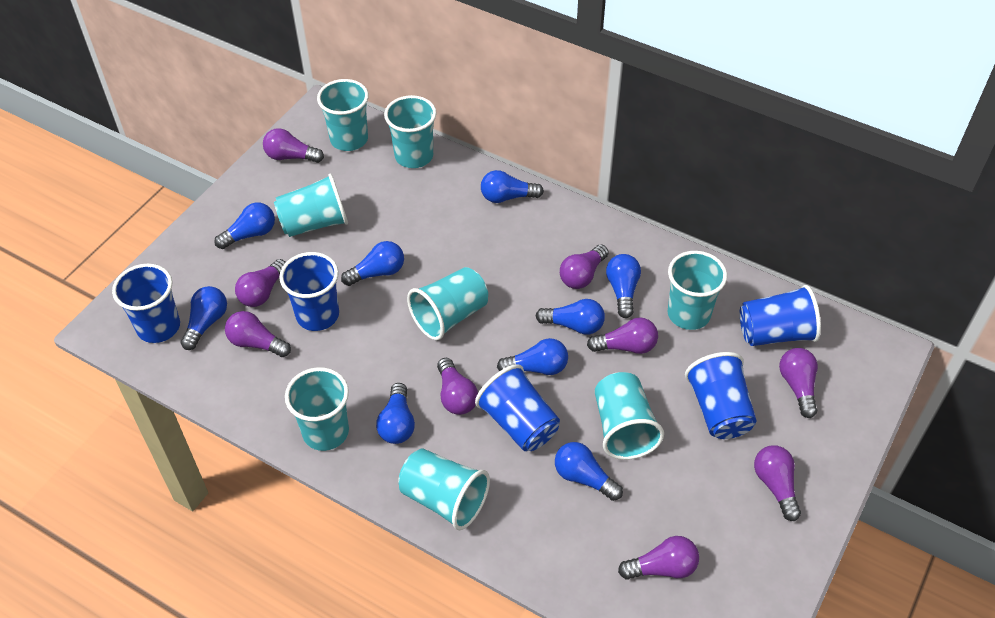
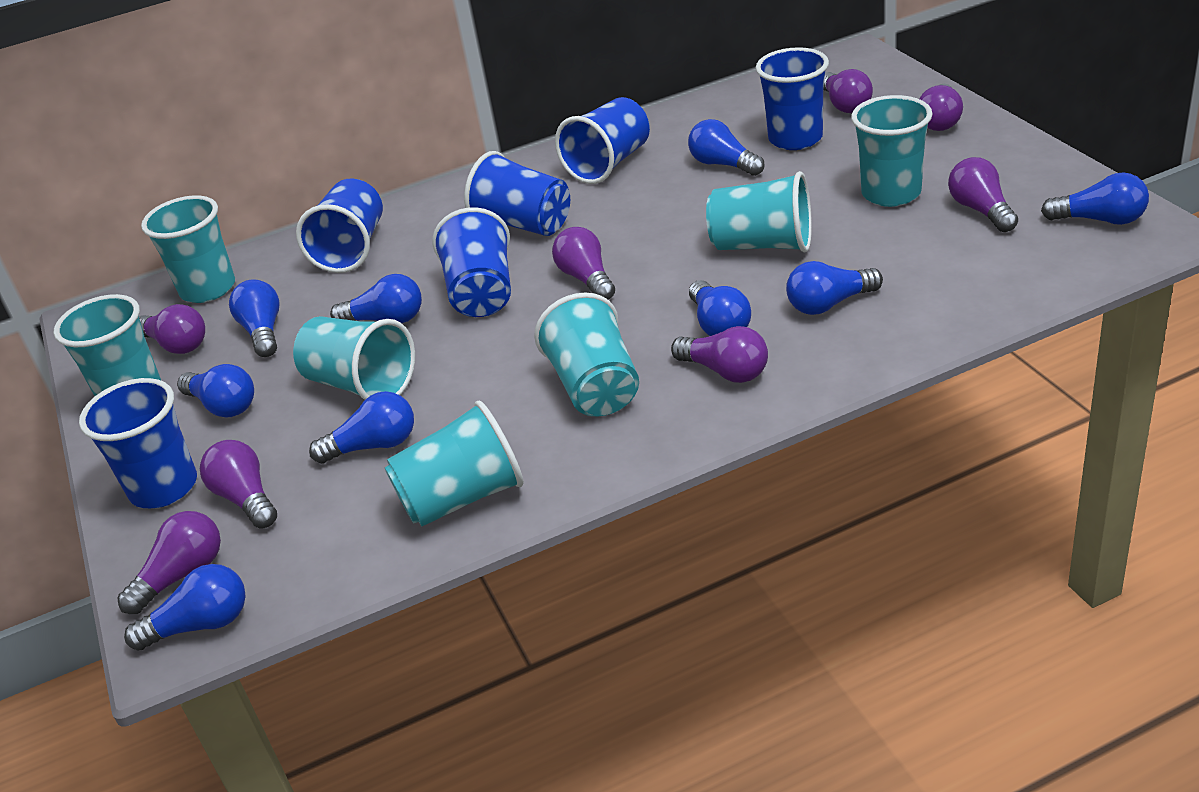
blue cup: [112,264,180,343] [279,252,339,331] [475,364,560,451] [685,352,756,439] [739,285,821,346] = 5 -> [79,378,197,508] [296,178,383,273] [432,207,511,317] [464,151,570,236] [555,97,650,184] [756,47,829,150] = 6
purple light bulb: [225,311,291,357] [235,259,286,307] [263,128,324,163] [437,357,478,415] [560,244,609,289] [587,317,658,354] [618,536,699,580] [754,445,801,521] [779,348,818,418] = 9 -> [117,511,221,614] [139,304,205,354] [200,440,277,529] [552,227,615,300] [671,326,768,383] [823,69,873,113] [919,84,963,131] [948,157,1018,232] = 8
turquoise cup: [274,174,348,237] [285,367,349,451] [317,79,369,151] [384,95,437,168] [398,449,490,530] [407,267,488,340] [595,372,664,460] [667,251,727,330] = 8 -> [54,294,161,396] [141,195,235,303] [293,316,415,400] [385,401,524,526] [534,293,639,416] [706,171,812,252] [851,95,932,207] = 7

